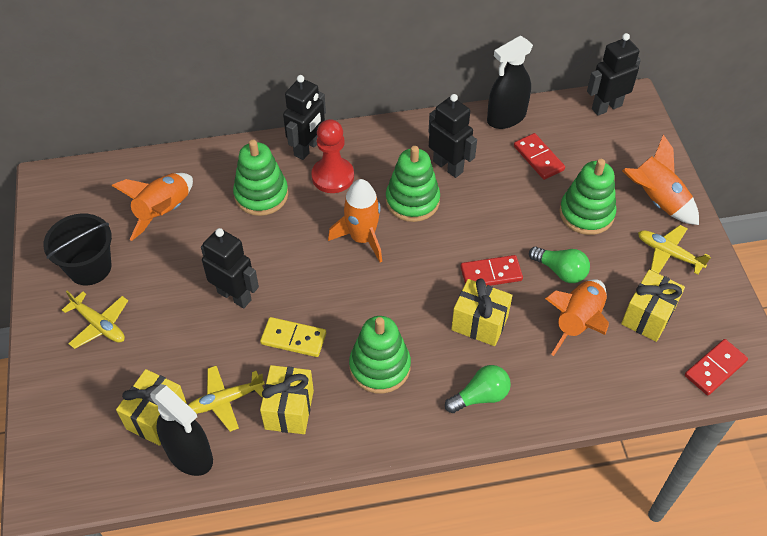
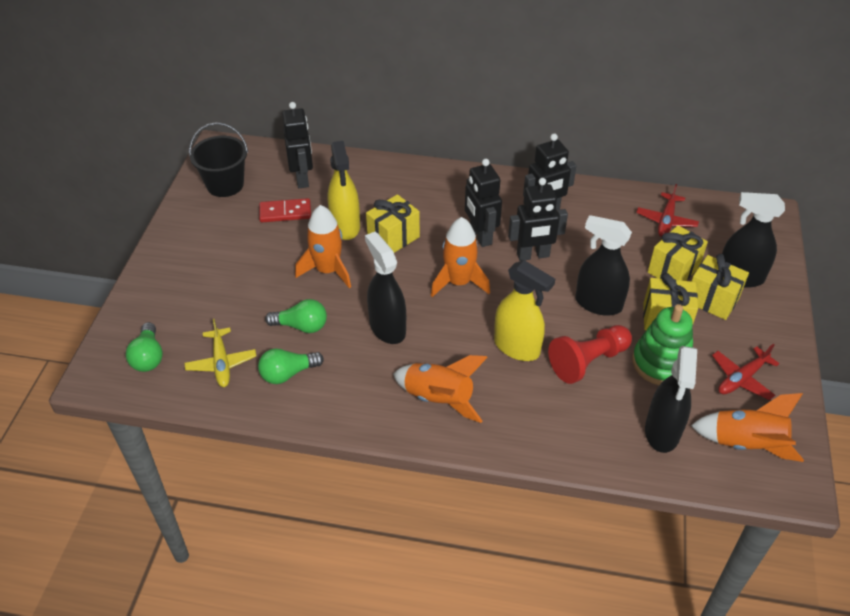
black spray bottle: [150,384,213,476] [487,35,533,129] = 2 -> [365,232,406,344] [575,215,632,316] [645,346,697,453] [722,192,785,288] = 4
green light bulb: [445,365,511,413] [529,246,590,283] = 2 -> [126,322,163,372] [258,348,324,384] [265,299,327,333] = 3
green stacking toy: [233,140,288,216] [349,316,411,394] [386,146,440,222] [559,159,616,235] = 4 -> [632,304,693,385] = 1
red domino: [460,255,523,286] [514,133,565,180] [685,339,748,395] = 3 -> [259,198,311,222] = 1
red plane: none = 0 -> [636,184,699,237] [712,344,780,400] = 2
yellow domino: [260,317,326,357] = 1 -> none = 0
yellow plane: [62,291,128,349] [188,366,265,432] [638,225,711,275] = 3 -> [184,319,256,387] = 1
yellow spray bottle: none = 0 -> [327,141,360,240] [494,260,555,361] = 2

